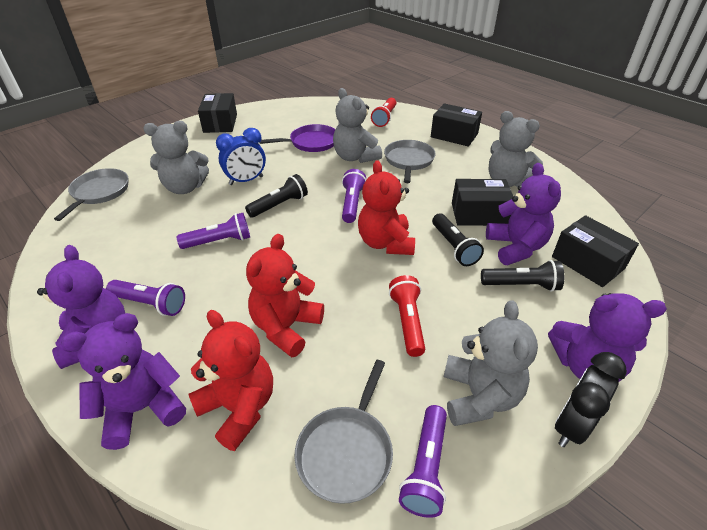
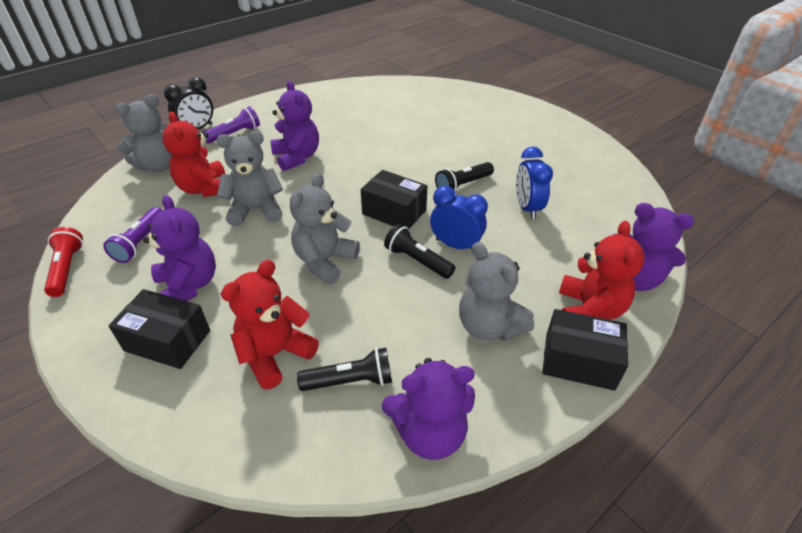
black box: [198,93,237,133] [431,103,482,147] [452,179,513,226] [552,215,639,287] = 4 -> [108,289,210,369] [361,170,427,229] [542,309,628,391] = 3
blue clock: [216,128,266,185] = 1 -> [430,186,488,250] [516,147,553,219] = 2
grey pan: [54,168,129,221] [294,360,393,504] [384,140,436,183] = 3 -> none = 0
purple flashlight: [106,280,185,316] [177,213,250,249] [342,169,366,223] [399,405,447,518] = 4 -> [103,207,162,263] [203,106,260,143] = 2
purple pan: [260,124,335,152] = 1 -> none = 0
red flashlight: [371,98,396,127] [389,275,425,357] = 2 -> [44,227,83,297] = 1

